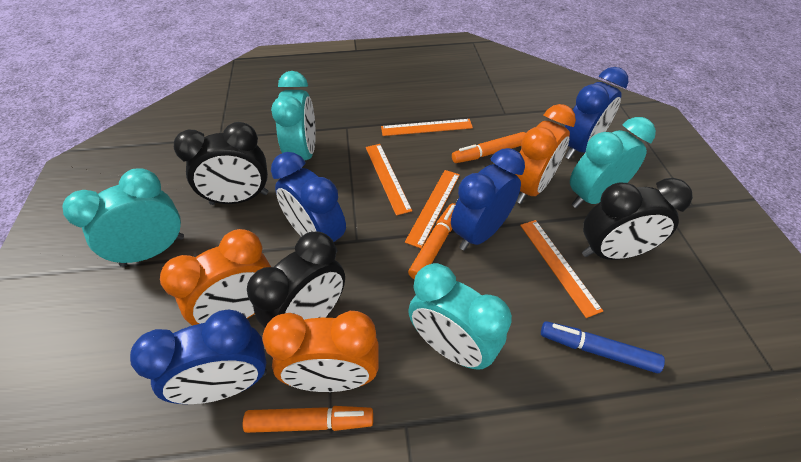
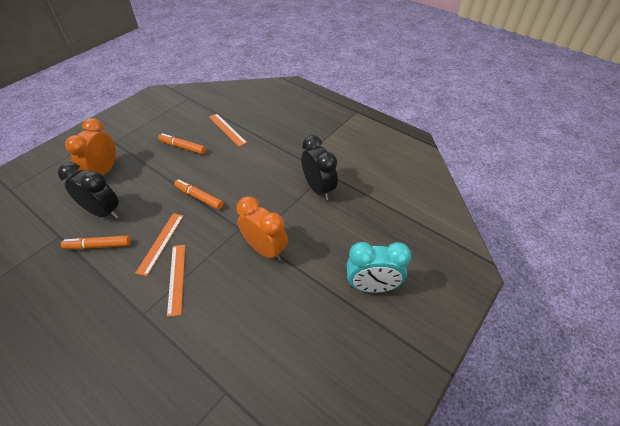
black clock: [174,122,268,205] [247,232,345,328] [582,178,693,260] = 3 -> [58,162,119,219] [301,135,338,200] = 2
blue clock: [130,310,267,404] [271,152,346,253] [451,148,525,251] [565,67,628,159] = 4 -> none = 0
blue marker: [541,321,665,373] = 1 -> none = 0
orange clock: [160,229,271,326] [263,311,379,392] [516,104,576,204] = 3 -> [65,118,116,175] [237,197,288,261] = 2
orange ruler: [366,144,412,216] [381,119,473,136] [405,170,460,248] [520,220,603,318] = 4 -> [136,213,183,276] [167,245,185,317] [209,114,247,147] = 3
turquoise clock: [62,168,184,267] [271,71,316,168] [408,263,512,370] [570,117,656,208] = 4 -> [347,242,411,293] = 1

